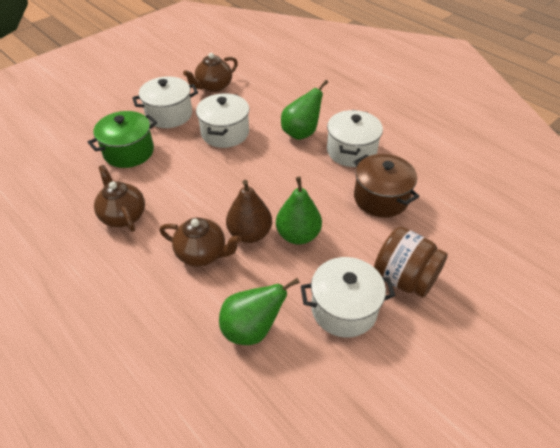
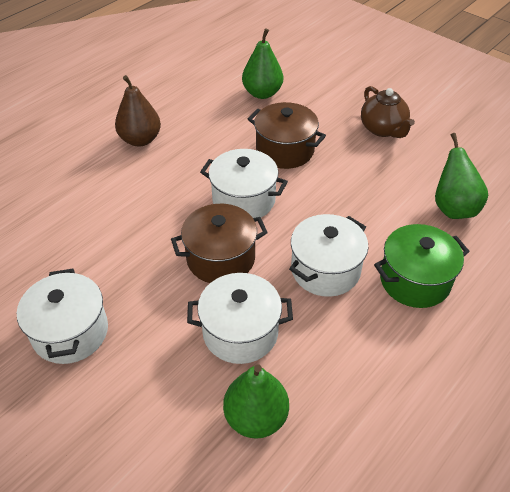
brown jar: [374,227,448,297] = 1 -> none = 0
brown pot: [354,154,419,217] = 1 -> [171,204,268,283] [248,102,326,169] = 2
brown teapot: [94,165,145,232] [159,217,241,266] [183,53,238,92] = 3 -> [361,86,415,138] = 1

